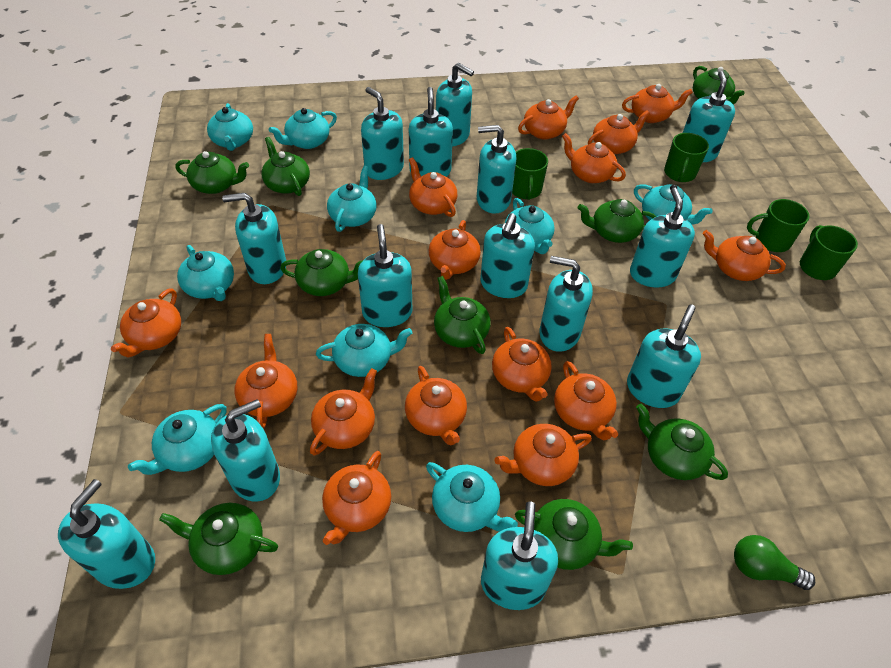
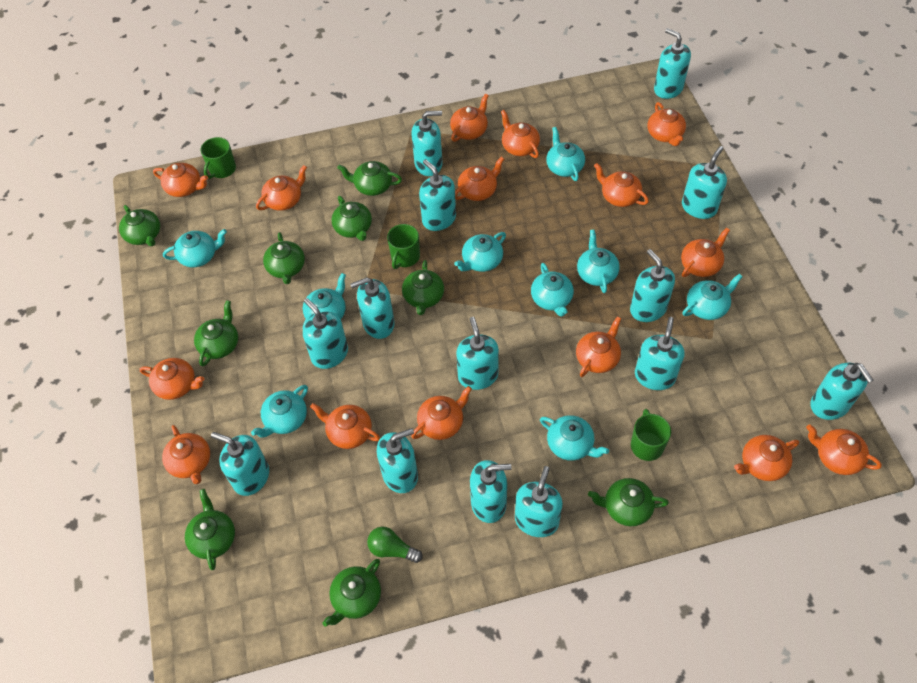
green mug: [512,148,548,200] [664,133,709,182] [747,199,810,252] [800,225,858,280] = 4 -> [201,137,236,179] [387,224,420,269] [631,409,671,461] = 3

